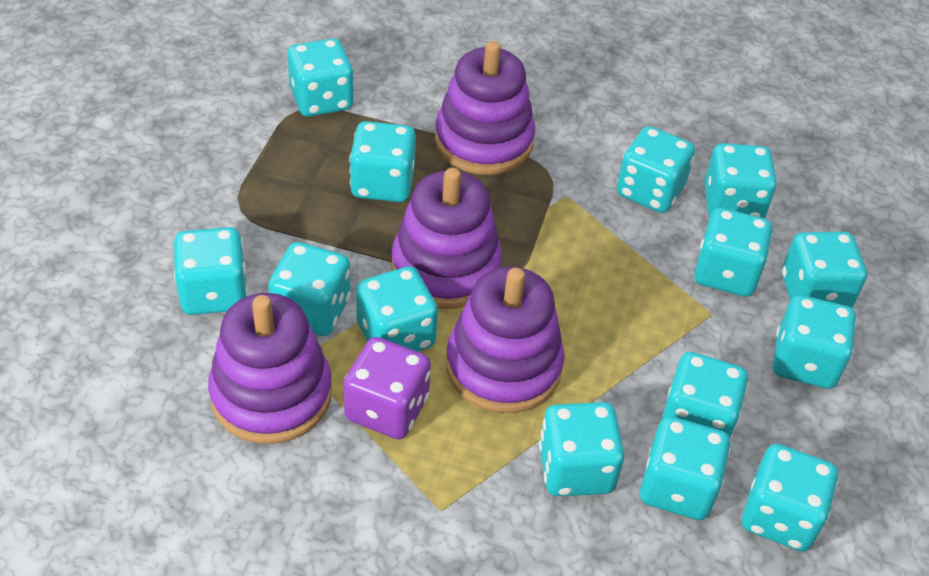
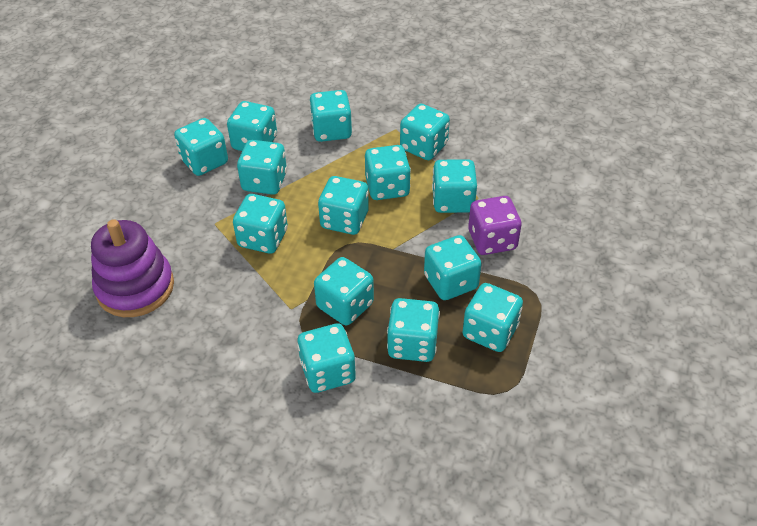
purple stacking toy: [208,293,332,444] [392,168,502,309] [435,41,535,175] [446,267,565,413] = 4 -> [91,219,174,317] = 1

